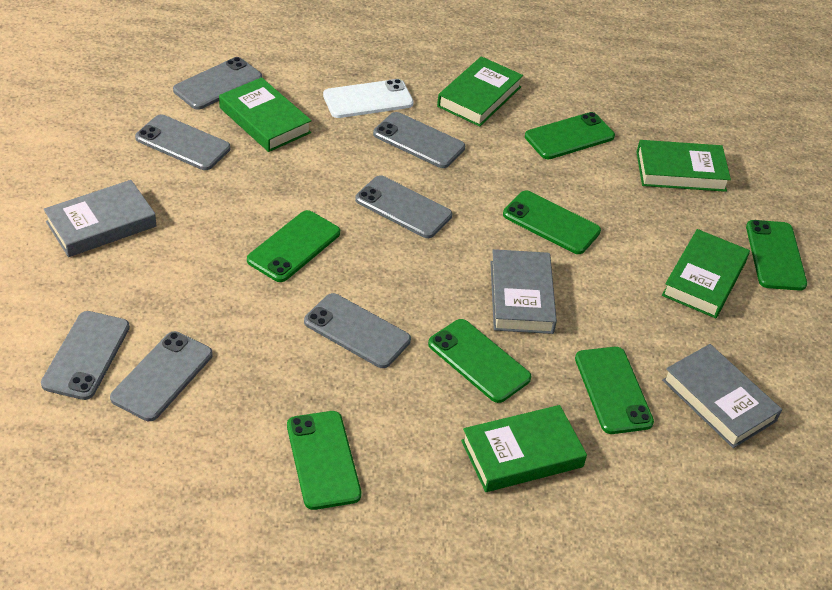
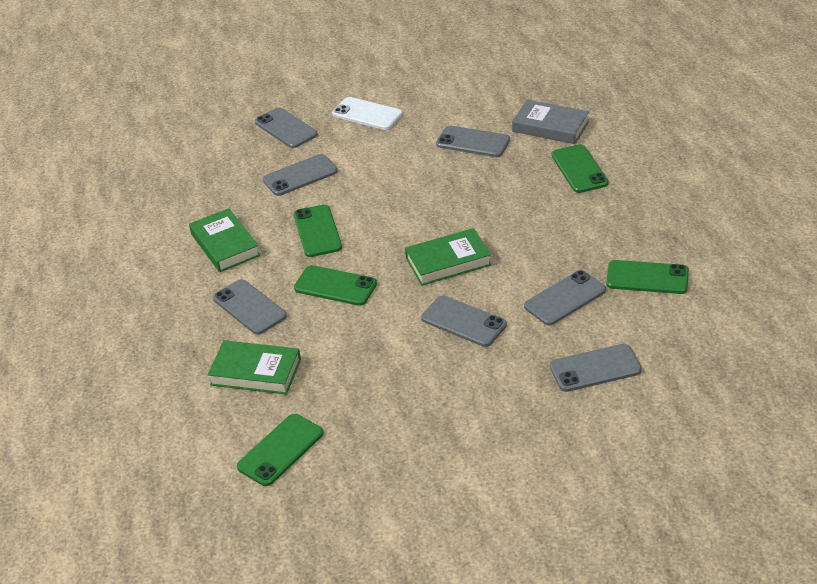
green book: [219,77,312,152] [437,56,523,127] [461,405,587,492] [636,140,731,192] [662,229,750,318] = 5 -> [189,208,260,272] [207,340,301,395] [405,228,491,286] = 3
green phone: [247,210,340,282] [287,411,362,510] [428,319,531,403] [503,191,601,254] [525,112,615,159] [575,347,654,434] [746,220,807,291] = 7 -> [237,414,323,486] [293,204,342,257] [294,265,377,306] [551,144,608,193] [606,260,689,294] = 5
grey book: [44,180,156,257] [490,249,557,334] [662,344,782,448] = 3 -> [512,99,589,144] = 1

